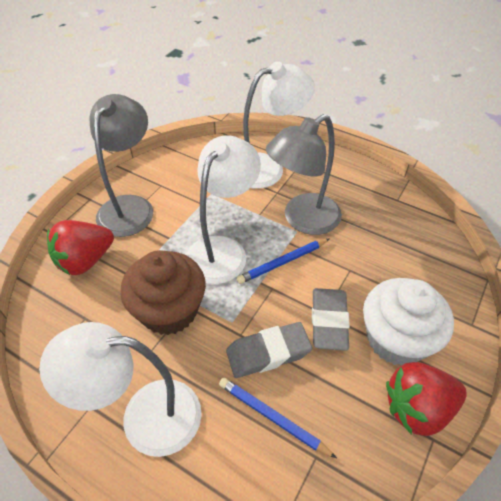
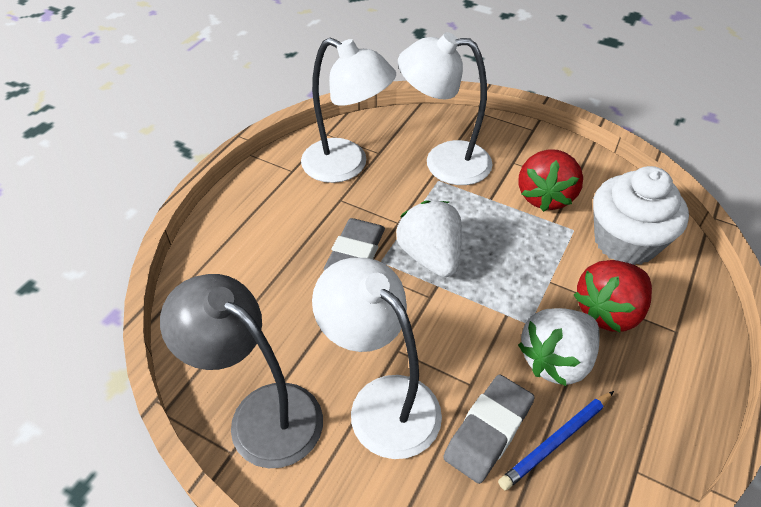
blue pencil: [219,377,337,458] [237,238,330,284] = 2 -> [498,391,614,490] = 1
brown cupcake: [120,250,206,335] = 1 -> none = 0
grey lamp: [89,94,153,237] [266,114,342,235] = 2 -> [160,274,323,468] = 1
white strawberry: none = 0 -> [396,200,462,277] [518,308,599,386] = 2

